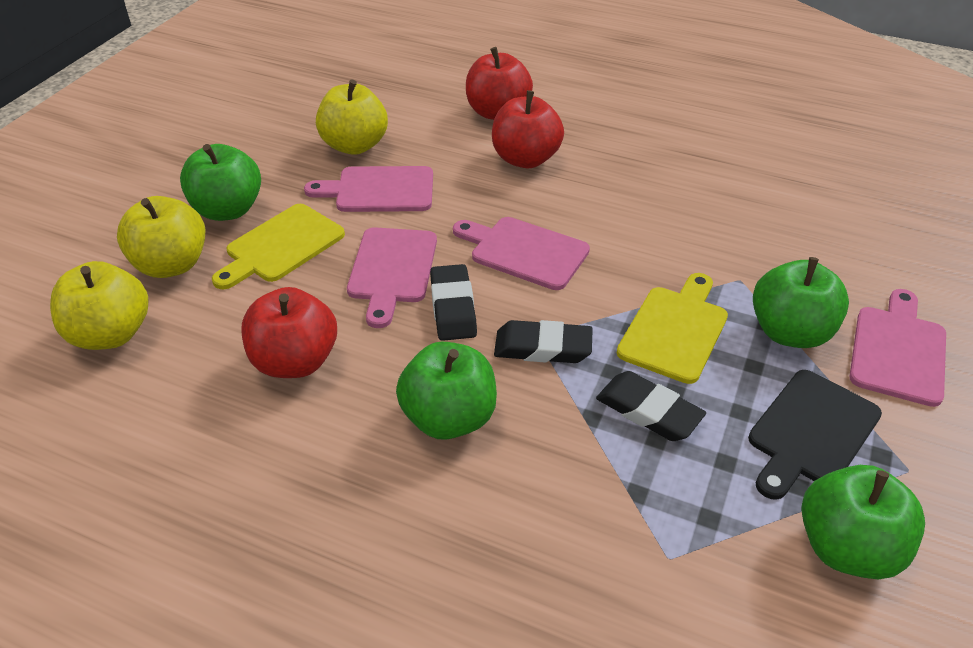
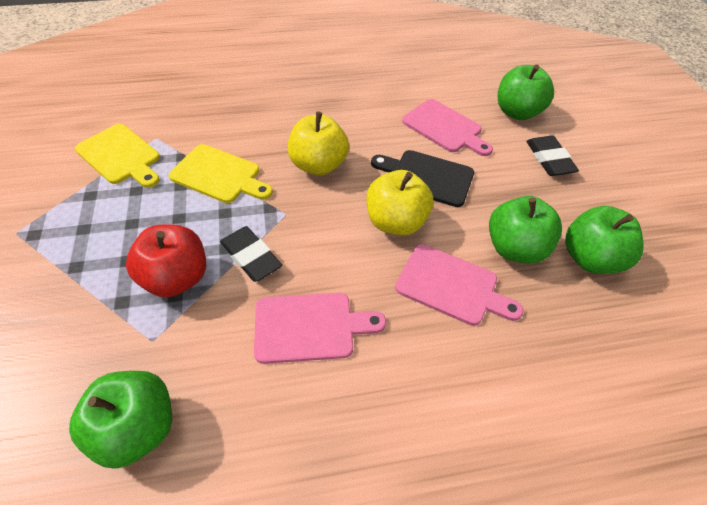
black eraser: [430,264,477,341] [494,320,593,363] [596,371,706,441] = 3 -> [220,226,282,282] [526,136,579,176] = 2
pink cutting board: [304,166,433,212] [347,227,437,328] [453,217,590,290] [849,289,946,407] = 4 -> [254,293,386,364] [395,244,524,326] [402,99,493,156] = 3
red apple: [241,287,337,378] [466,47,533,120] [492,90,564,168] = 3 -> [126,224,206,297] = 1
yellow apple: [50,261,148,350] [117,196,205,278] [316,80,388,155] = 3 -> [288,112,349,175] [367,170,433,235] = 2

